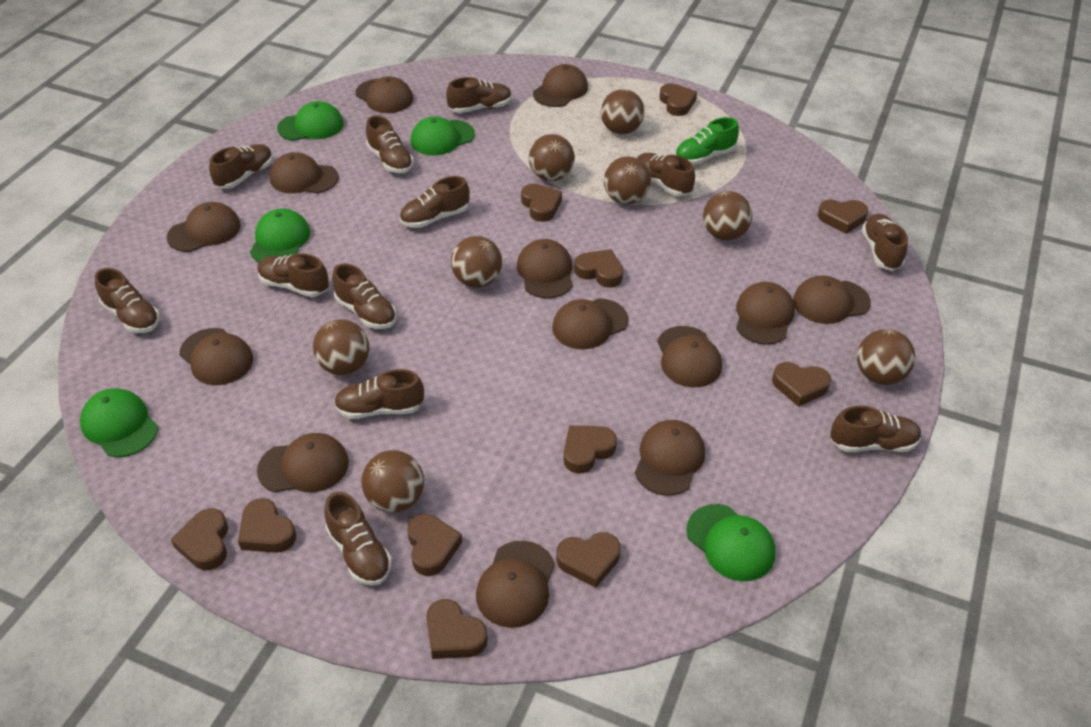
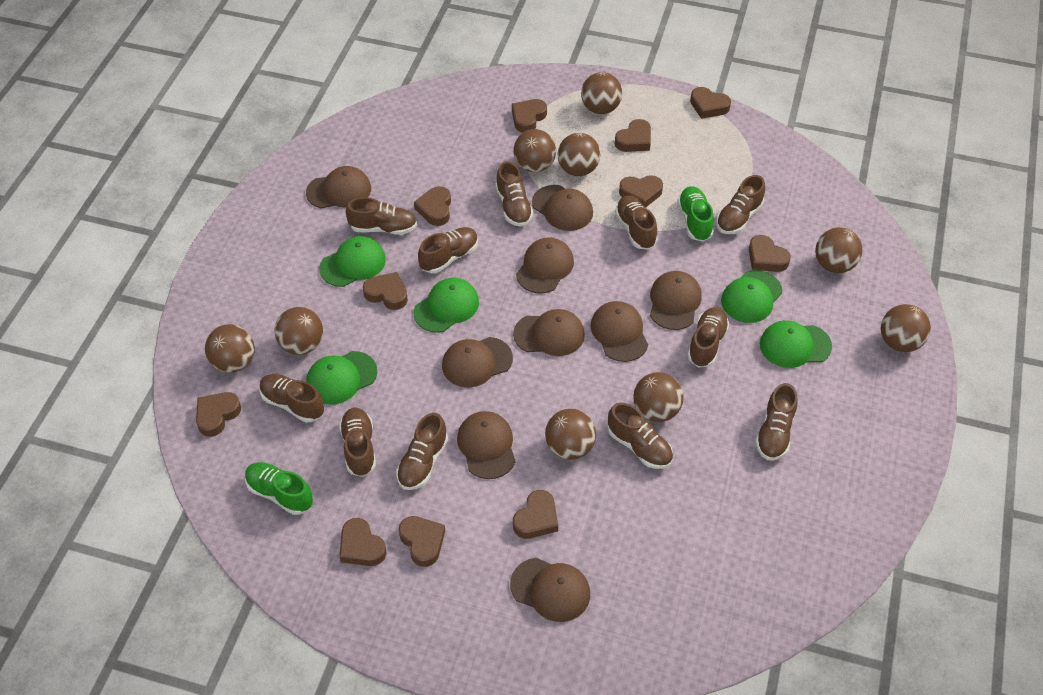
brown ball: [313,320,369,375] [361,450,424,513] [451,236,502,288] [529,134,575,181] [601,89,645,134] [604,156,651,204] [703,191,752,241] [857,329,915,385] = 8 -> [205,324,255,373] [275,307,323,355] [514,129,556,172] [545,409,596,460] [557,133,600,176] [581,72,622,114] [633,372,684,422] [815,227,862,273] [881,304,931,352] = 9
brown cap: [167,202,241,252] [179,328,253,385] [257,433,349,492] [270,152,339,194] [355,76,413,113] [476,541,555,628] [517,239,573,298] [533,64,588,107] [552,299,628,349] [635,420,705,496] [657,326,722,387] [736,282,795,345] [793,275,871,324] = 13 -> [306,166,371,208] [442,337,513,387] [457,411,516,479] [510,558,590,622] [513,309,585,356] [516,237,574,294] [532,185,593,231] [591,301,648,362] [650,271,702,330] = 9
brown shoe: [95,268,160,333] [209,144,273,189] [257,253,329,297] [324,492,392,586] [332,264,396,329] [334,369,424,419] [366,115,414,173] [400,176,470,228] [446,77,512,113] [637,153,695,196] [831,406,922,452] [862,214,908,271] = 12 -> [260,374,324,423] [339,408,376,477] [346,197,417,235] [396,413,448,490] [418,227,478,273] [496,161,533,227] [608,403,673,469] [615,195,658,249] [688,307,729,367] [716,175,765,234] [755,383,798,460] = 11
green shoe: [675,117,739,165] = 1 -> [245,462,313,515] [677,186,714,242] = 2

